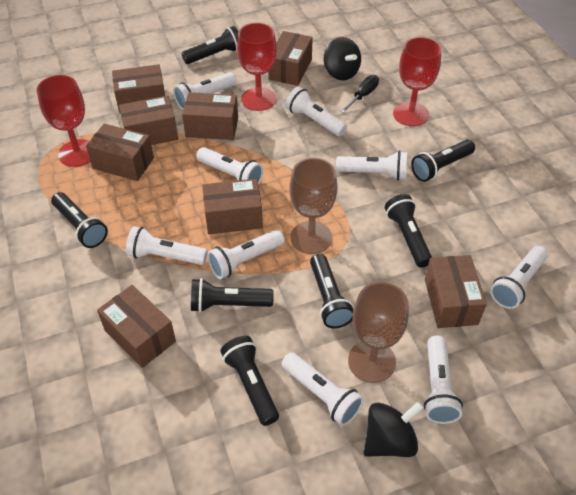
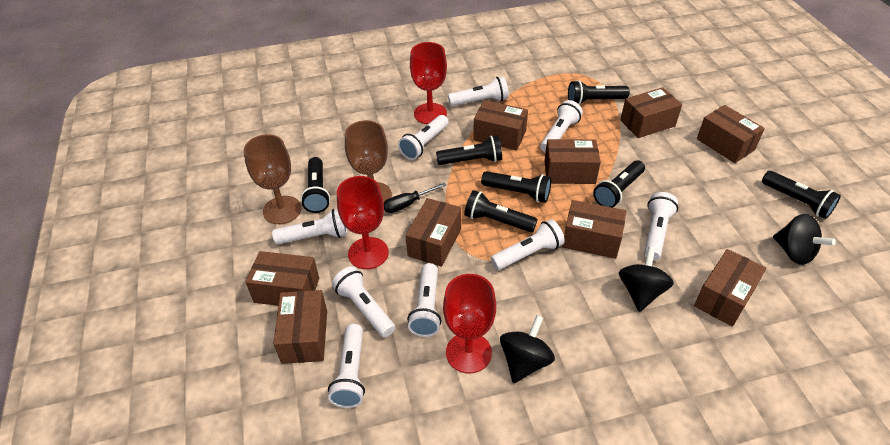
black spinning top: [324,37,361,80] [364,401,424,457] = 2 -> [500,315,555,383] [619,246,674,312] [773,214,836,265] = 3
brown box: [86,123,154,181] [97,285,176,368] [112,64,165,114] [119,96,178,145] [182,92,238,140] [202,179,263,234] [268,31,313,86] [425,255,487,328] = 8 -> [246,251,319,306] [273,290,327,364] [406,198,461,267] [473,100,528,151] [544,139,601,184] [562,200,626,259] [620,87,682,138] [694,249,766,327] [697,105,765,163] = 9

